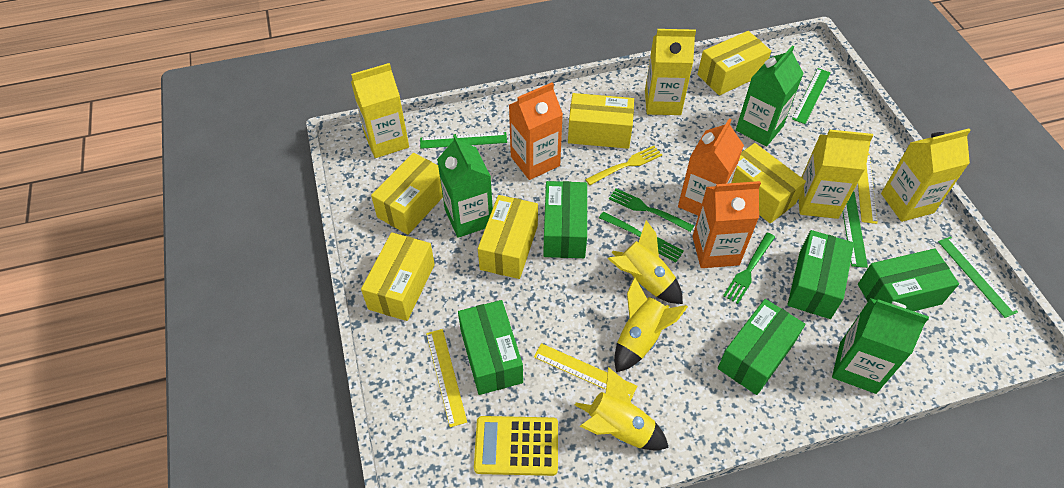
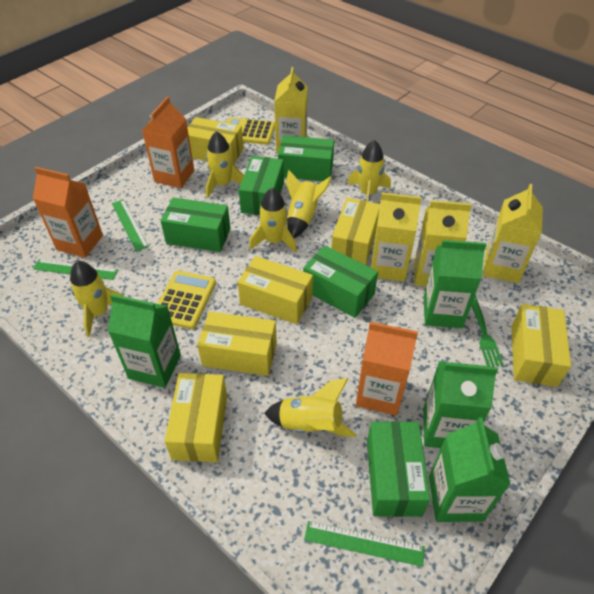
green carton: [437,134,493,238] [736,45,804,146] [832,298,929,394] = 3 -> [108,294,181,388] [423,361,498,448] [424,240,486,328] [429,418,511,522] = 4
green fork: [599,212,684,262] [609,188,694,232] [723,232,775,304] = 3 -> [471,295,504,367] = 1
green ruler: [420,132,507,149] [792,68,831,124] [842,192,868,268] [938,236,1018,318] = 4 -> [33,259,118,280] [112,199,149,252] [304,521,425,567] = 3
yellow calculator: [474,416,558,476] = 1 -> [157,271,216,329] [226,117,275,145] = 2
yellow fork: [585,146,662,185] = 1 -> none = 0
yellow rocket: [575,367,669,450] [608,220,683,304] [614,277,688,372] = 3 -> [70,261,124,337] [206,131,244,198] [249,188,297,253] [264,378,357,437] [286,170,332,238] [347,140,391,202] = 6
yellow ruler: [426,329,467,427] [534,343,637,400] [858,154,878,224] = 3 -> none = 0

